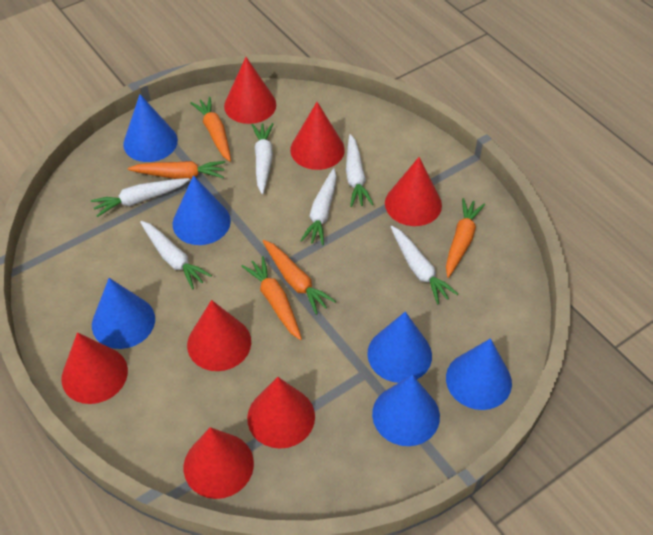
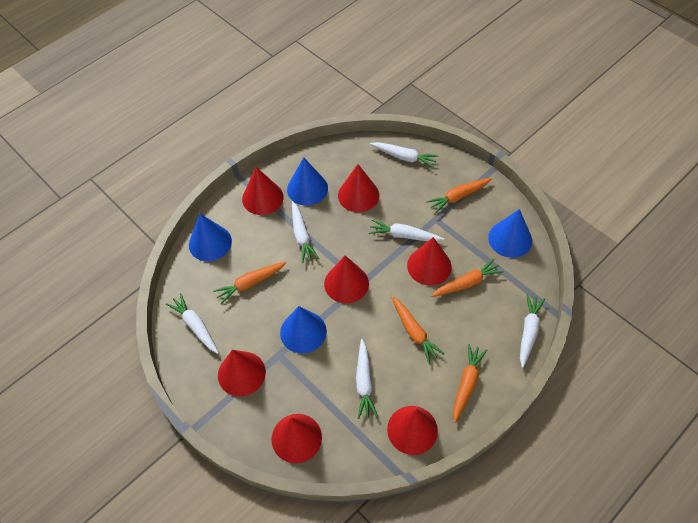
blue cone: [92,278,155,349] [123,94,178,162] [173,175,231,245] [367,312,432,383] [372,375,440,446] [446,338,512,410] = 6 -> [189,214,232,261] [280,306,327,354] [287,157,328,206] [488,209,532,258] = 4

